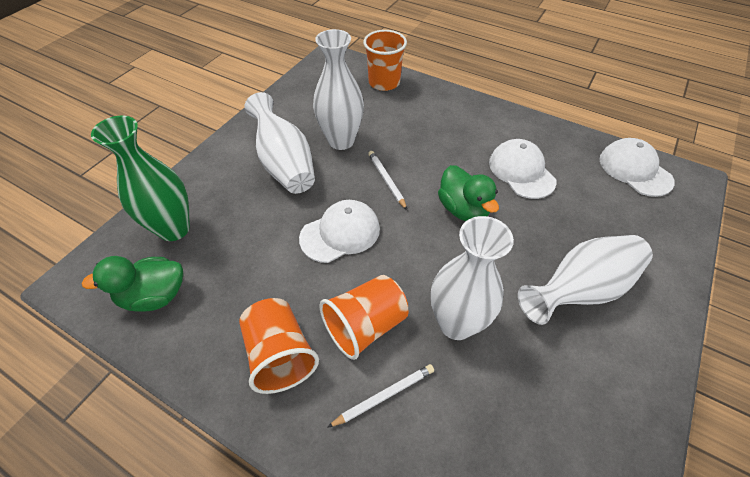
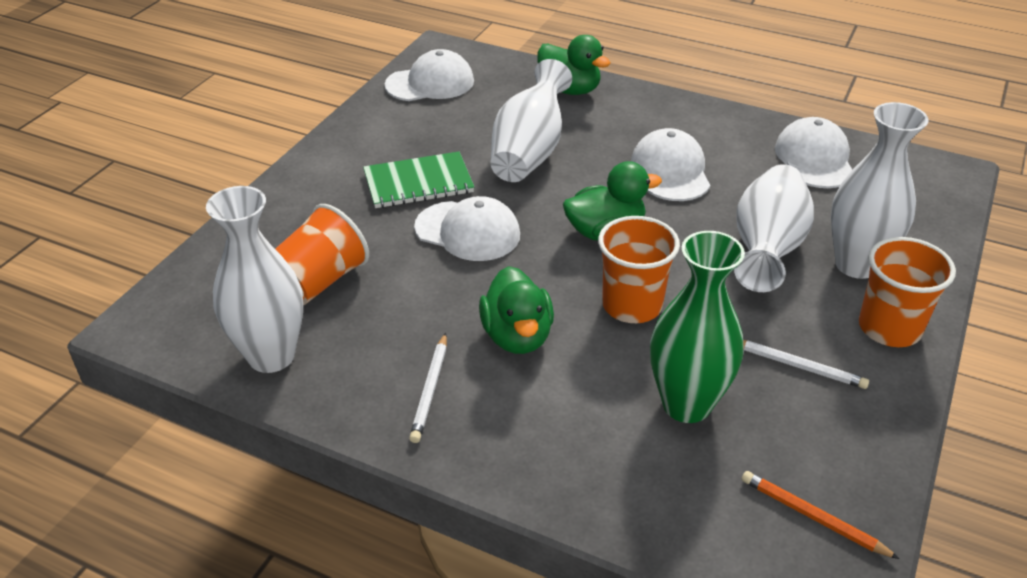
green duck: [81,256,184,312] [438,165,499,221] = 2 -> [479,266,554,354] [538,35,610,95] [563,161,662,240] = 3
green notebook: none = 0 -> [363,151,474,208] = 1
orange pencil: none = 0 -> [742,471,900,559] = 1
white cap: [299,200,380,263] [489,139,557,199] [600,138,675,197] = 3 -> [385,49,474,101] [414,196,520,261] [631,128,710,201] [775,117,852,188] = 4

